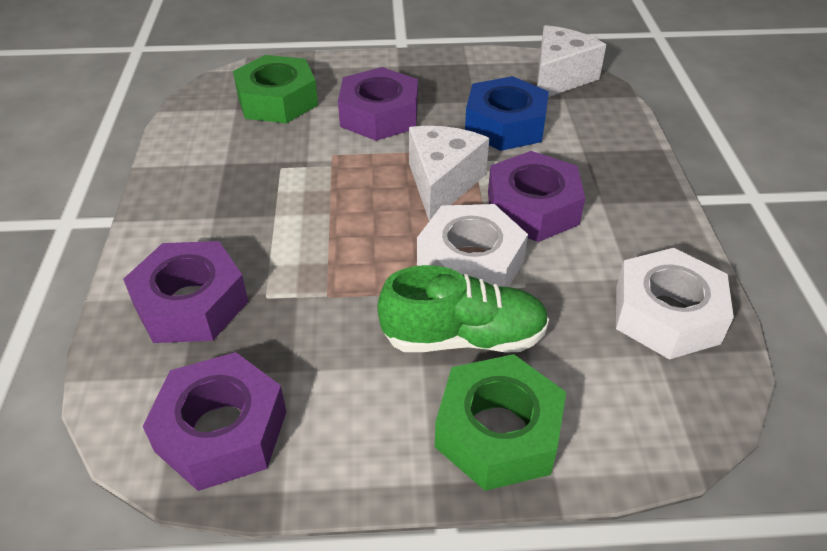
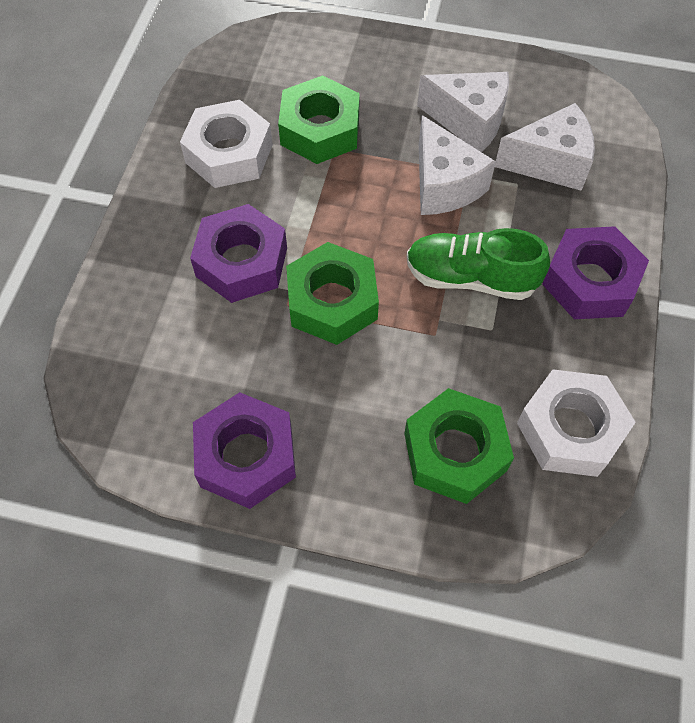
blue nut: [465,76,549,151] = 1 -> none = 0
green nut: [233,55,318,123] [435,354,566,491] = 2 -> [278,75,360,164] [286,242,379,345] [404,388,514,504] = 3
purple nut: [123,241,248,343] [143,352,286,491] [338,67,418,141] [488,151,585,242] = 4 -> [190,204,287,303] [193,392,296,509] [542,226,649,319] = 3
white cheese: [409,126,489,221] [537,25,606,97] = 2 -> [417,72,509,152] [419,115,496,215] [495,103,595,191] = 3

